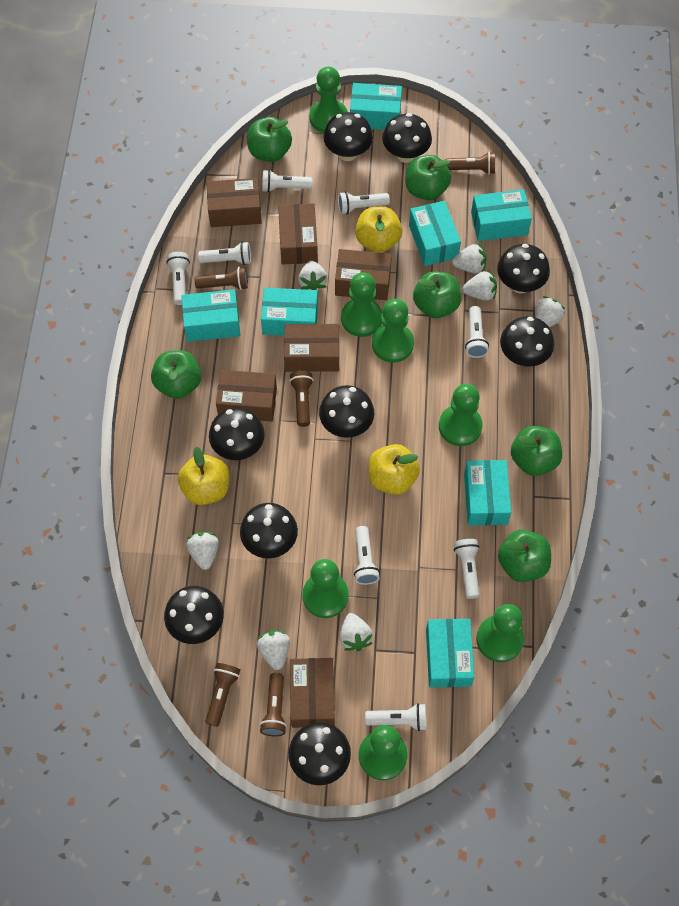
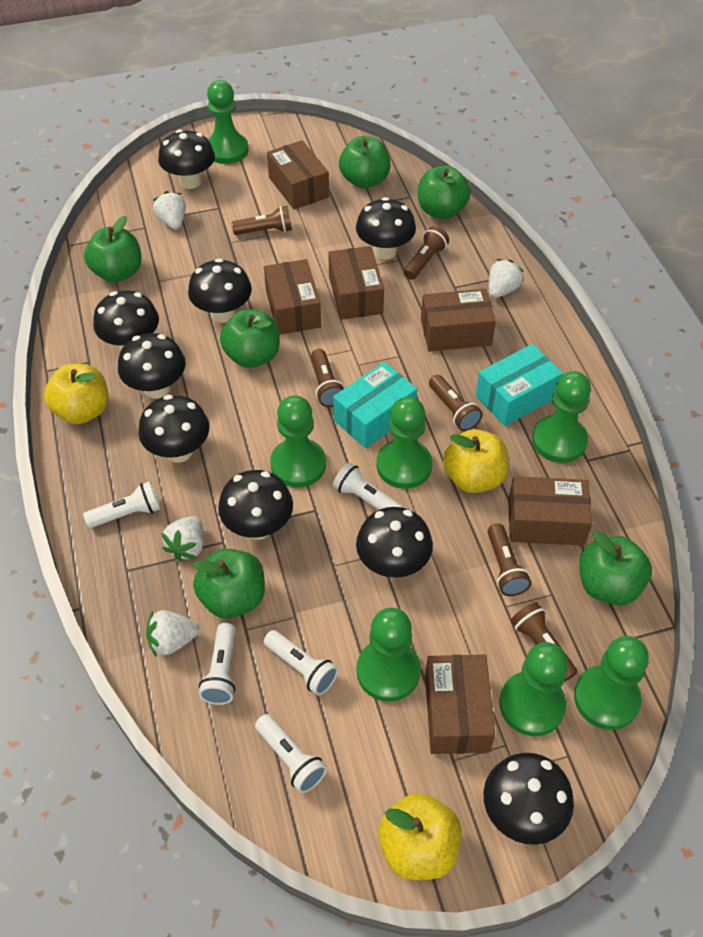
brown flashlight: [195,267,248,290] [206,663,240,727] [259,673,287,736] [289,371,314,427] [446,152,495,174] = 5 -> [232,206,292,235] [311,349,345,407] [404,226,449,280] [429,375,482,431] [488,523,531,596] [511,602,578,682] = 6
turquoise box: [181,289,240,342] [261,288,318,336] [350,83,402,130] [409,201,461,266] [426,619,474,688] [464,460,511,526] [471,189,532,241] = 7 -> [333,362,417,448] [476,344,563,426] = 2
white flashlight: [167,252,190,305] [198,242,251,265] [262,170,312,193] [338,192,390,214] [354,526,380,585] [365,703,426,731] [454,539,479,599] [465,306,489,358] = 8 -> [83,481,160,528] [199,623,236,705] [255,714,327,793] [264,630,338,695] [333,462,403,510] = 5
white strawberry: [186,531,219,570] [257,630,290,670] [298,261,328,291] [340,613,373,651] [452,244,486,274] [462,270,497,301] [535,296,565,328] = 7 -> [146,610,199,657] [153,191,186,230] [161,516,204,561] [489,259,524,298] = 4

